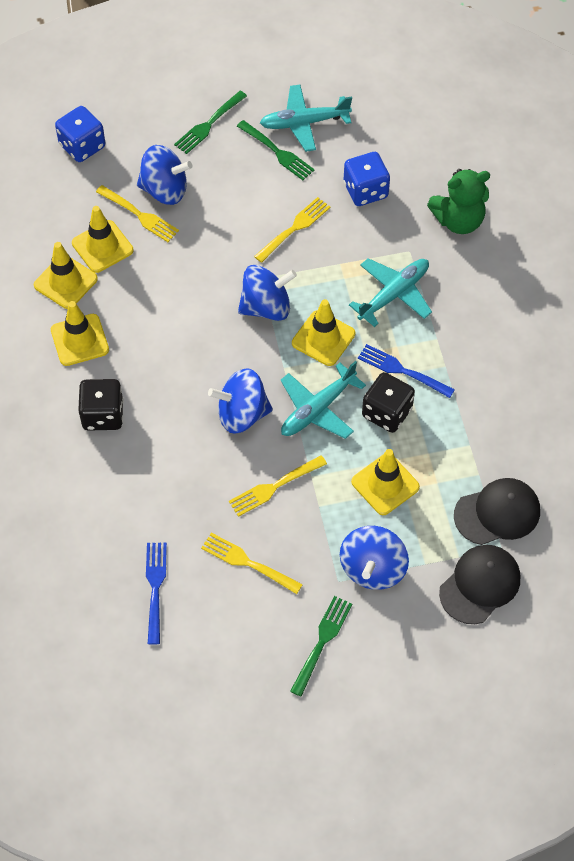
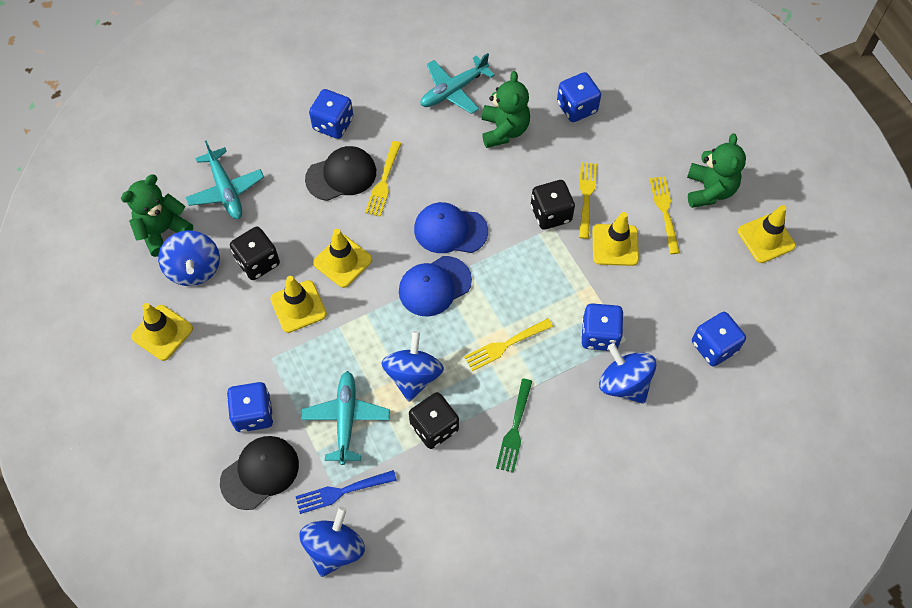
black dice: [78,379,124,431] [362,372,415,433] = 2 -> [230,226,280,280] [409,392,459,449] [531,180,575,230] = 3
blue cap: none = 0 -> [399,256,472,317] [414,202,488,253] = 2
blue dice: [55,106,105,162] [344,152,390,206] = 2 -> [227,382,273,432] [309,89,353,139] [557,72,601,122] [582,303,624,351] [692,312,746,367] = 5
blue fork: [146,543,167,645] [358,344,455,398] = 2 -> [296,470,397,514] = 1
green fork: [174,91,247,154] [237,120,315,180] [290,596,352,697] = 3 -> [496,379,532,473] = 1
green teddy bear: [427,169,490,234] = 1 -> [121,175,193,257] [482,71,530,148] [687,133,746,208] = 3

